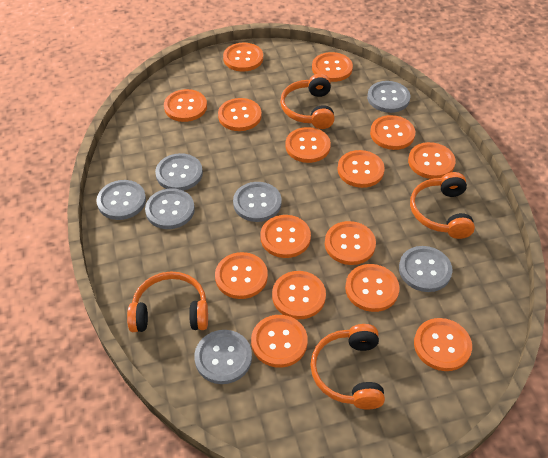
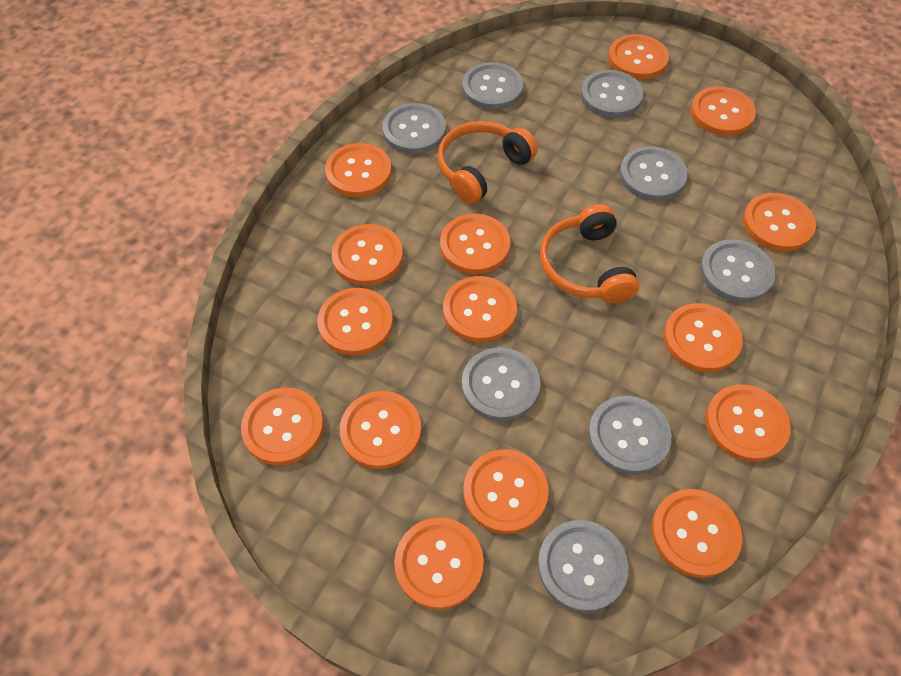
grey button: [96,180,146,220] [145,188,195,229] [155,153,203,191] [194,330,252,384] [233,182,282,222] [367,81,410,113] [399,246,452,292] = 7 -> [382,103,446,154] [462,62,523,110] [462,347,541,421] [538,520,629,613] [581,70,643,118] [588,396,672,474] [619,146,688,201] [700,239,776,303] = 8
orange headphones: [127,271,208,332] [280,74,335,129] [310,324,385,410] [410,172,475,239] = 4 -> [437,121,538,204] [540,204,639,304] = 2

